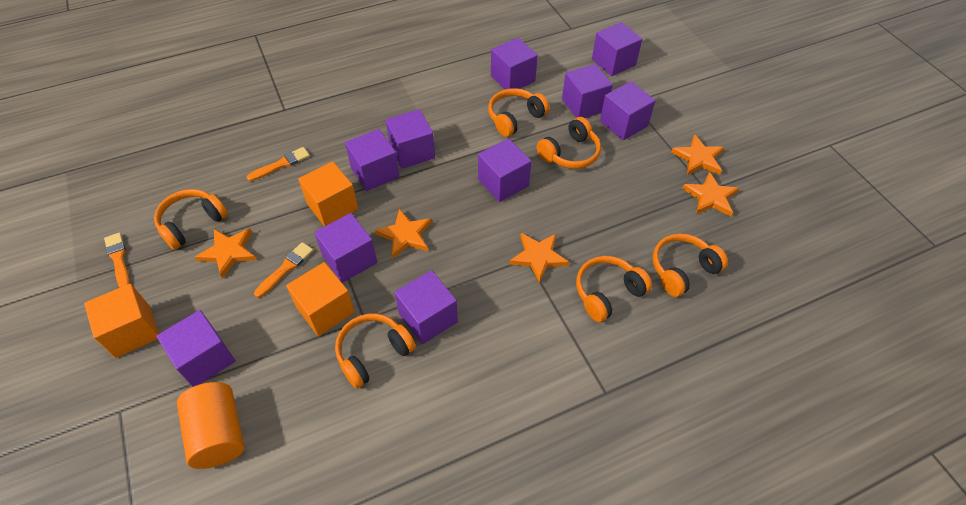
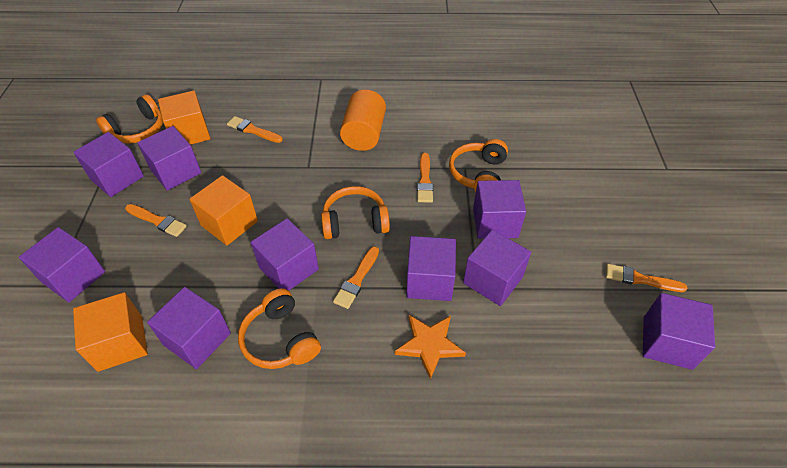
orange brush: [104,232,130,287] [247,147,310,181] [254,242,313,298] = 3 -> [125,204,187,237] [227,116,283,143] [333,246,379,309] [417,153,433,203] [606,264,687,292] = 5
orange headphones: [154,189,228,250] [335,314,416,389] [488,88,550,137] [537,117,601,169] [576,256,652,322] [653,234,728,297] = 6 -> [96,94,163,144] [238,288,321,369] [321,186,390,239] [449,139,508,192] = 4
orange star: [195,228,257,279] [375,209,432,259] [509,233,569,283] [671,134,724,175] [682,172,739,217] = 5 -> [395,315,466,379] = 1
purple cube: [157,310,235,387] [314,213,377,283] [345,129,399,191] [386,109,435,169] [395,270,458,344] [478,138,531,202] [491,38,538,89] [562,64,613,118] [592,22,642,76] [600,81,656,140] = 10 -> [19,227,105,302] [73,132,144,197] [137,126,201,191] [147,287,231,369] [251,218,319,291] [407,236,456,301] [463,230,531,306] [473,180,526,239] [643,293,715,370] = 9

